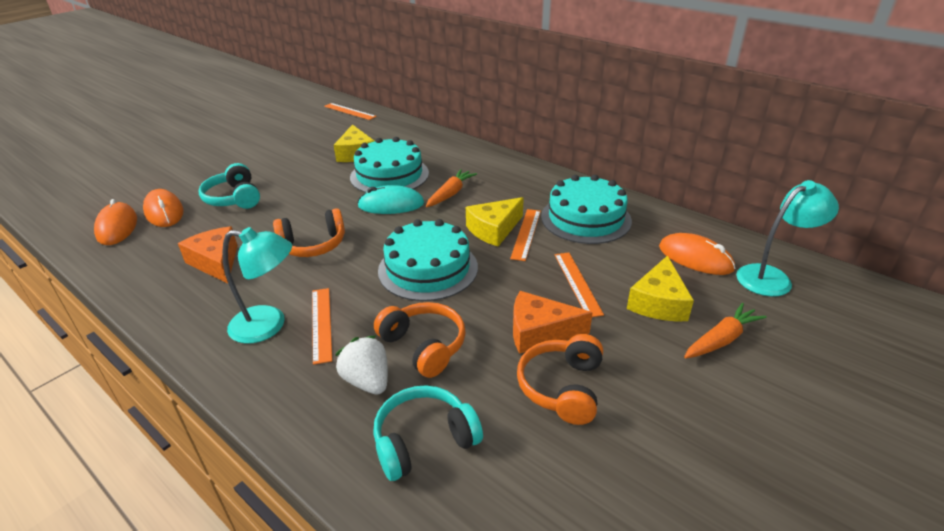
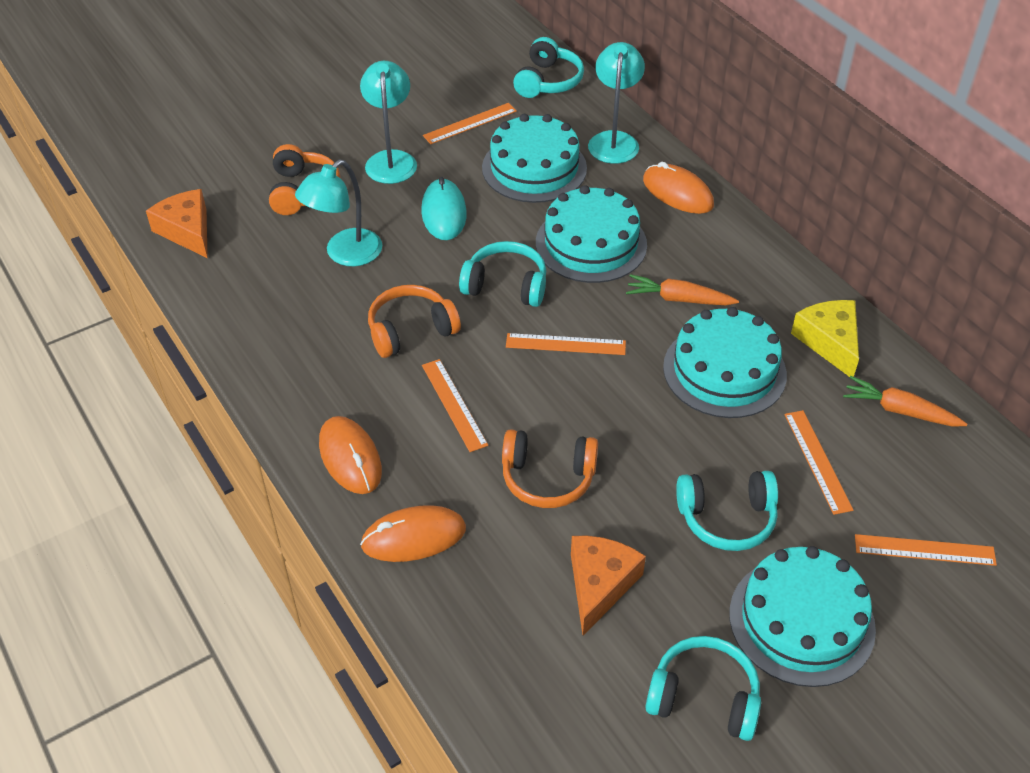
orange ruler: [312,288,332,365] [324,103,377,120] [510,209,541,261] [555,252,604,317] = 4 -> [422,359,488,452] [423,103,517,144] [506,333,626,355] [784,410,853,515] [855,534,997,566] = 5
turquoise cake: [350,137,429,193] [378,219,478,301] [541,175,632,244] = 3 -> [482,114,587,203] [536,185,647,283] [663,307,787,418] [729,546,876,687] = 4
turquoise headphones: [199,163,260,209] [373,386,483,481] = 2 -> [459,241,546,307] [513,37,584,98] [645,636,761,741] [676,471,778,551] = 4
turquoise lamp: [222,227,292,344] [736,180,839,297] = 2 -> [295,160,382,266] [360,61,417,184] [588,42,645,164] = 3
white strawberry: [335,335,388,394] = 1 -> none = 0
yellow cheese: [334,124,374,162] [466,197,524,246] [627,255,694,321] = 3 -> [791,300,859,377] = 1

